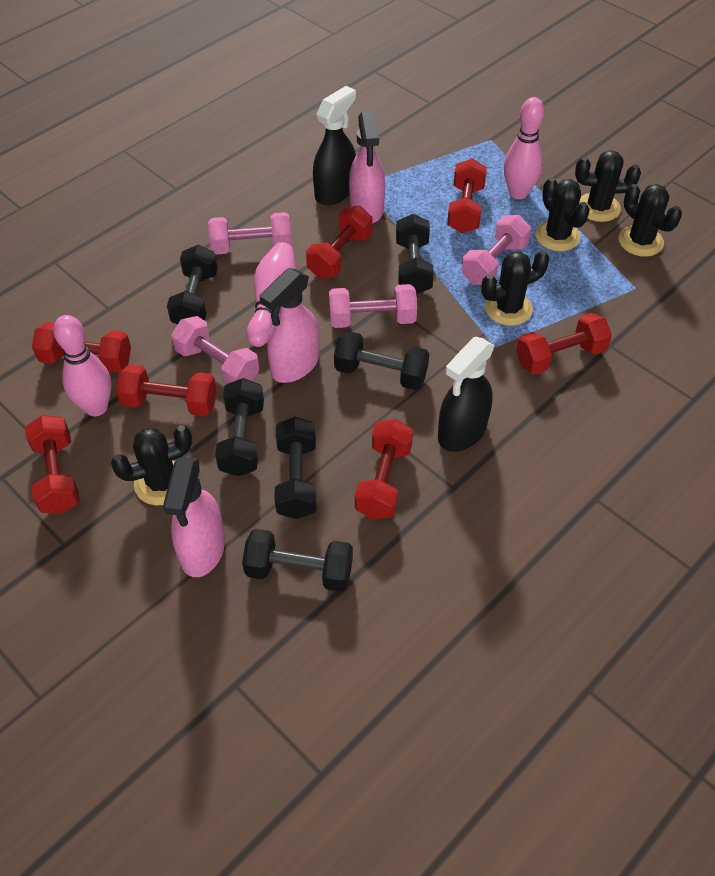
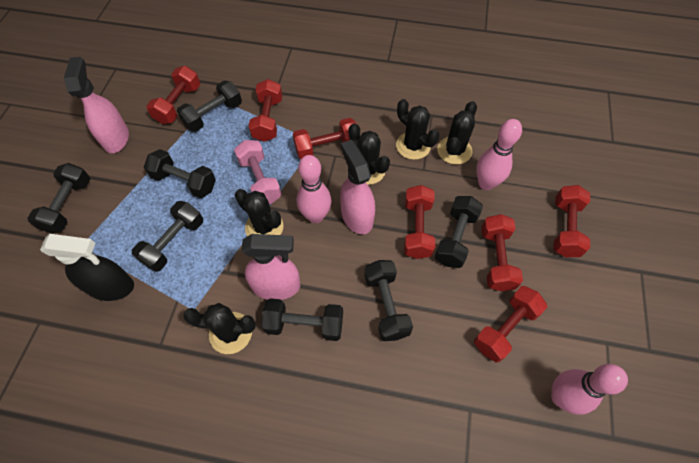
black dumbbell: [167,245,218,325] [215,378,264,476] [242,529,353,592] [274,417,316,519] [334,331,429,390] [396,214,434,294] = 6 -> [27,163,90,234] [132,201,203,272] [144,149,216,198] [177,80,242,132] [261,298,343,341] [364,260,413,341] [435,196,483,268] = 7
black spray bottle: [313,86,356,205] [438,337,495,452] = 2 -> [40,234,134,301] = 1
pink dumbbell: [171,316,259,385] [208,212,292,255] [329,284,417,328] [462,215,531,285] = 4 -> [234,140,282,204] = 1

